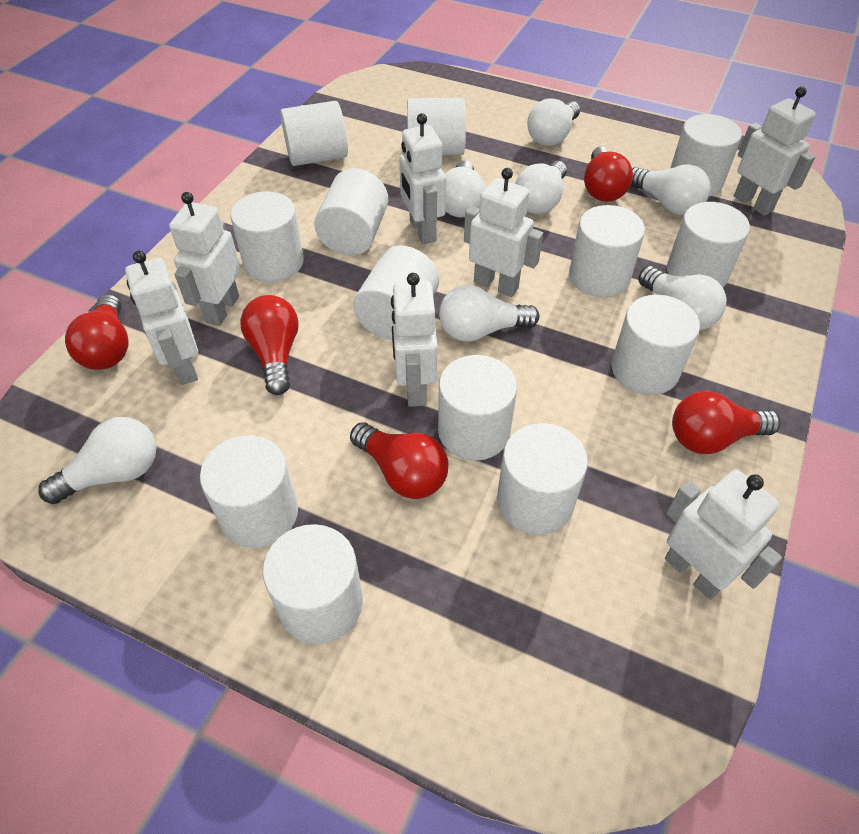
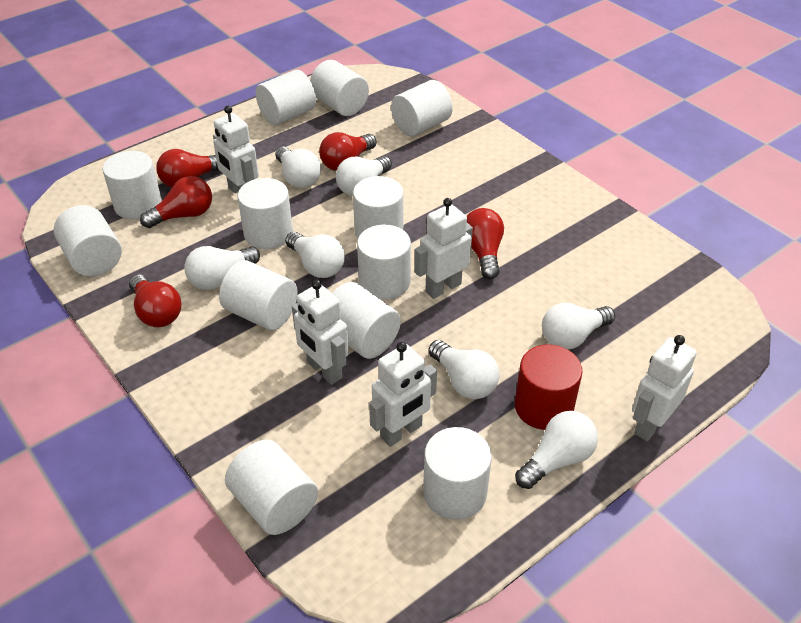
red cylinder: none = 0 -> [515,344,583,430] = 1
white cylinder: [200,435,298,548] [230,192,304,282] [263,524,363,644] [280,101,348,166] [314,168,388,255] [353,245,439,340] [407,98,466,155] [438,355,517,461] [497,423,588,535] [569,205,645,297] [612,295,700,395] [667,202,750,287] [671,114,742,196] = 13 -> [54,205,122,276] [103,151,162,220] [219,260,298,330] [225,440,318,535] [237,178,293,249] [256,70,316,125] [310,60,369,116] [332,282,401,359] [353,176,403,238] [357,224,411,300] [391,80,453,136] [423,427,492,520] = 12
white robot: [125,251,198,385] [169,192,241,326] [391,273,438,407] [399,113,446,245] [464,168,543,297] [665,470,782,600] [734,87,816,216] = 7 -> [213,106,259,193] [292,280,349,385] [369,342,437,447] [414,198,473,299] [632,335,697,441] = 5

